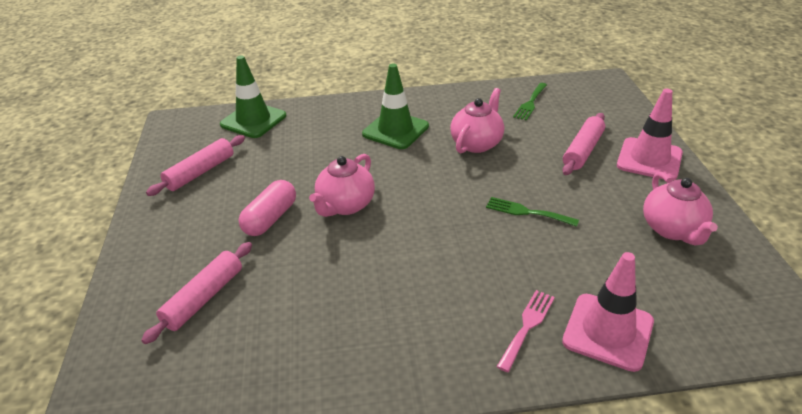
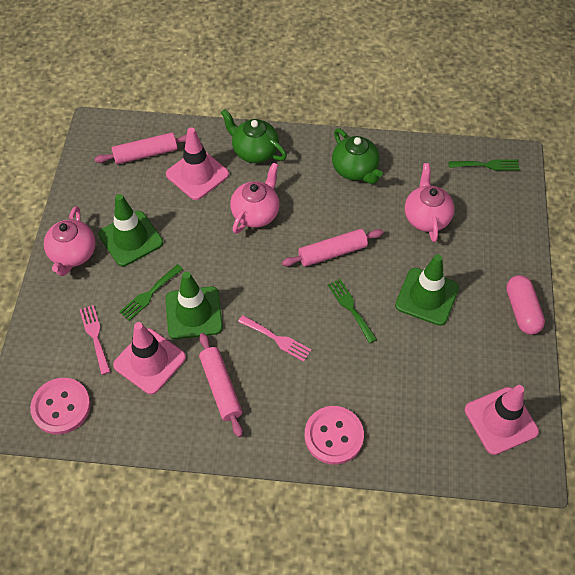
green fork: [486,197,579,227] [513,83,547,121] = 2 -> [119,264,183,321] [328,279,377,343] [448,159,520,171] = 3
green teapot: none = 0 -> [221,109,287,163] [332,128,383,184] = 2
green traffic cone: [220,55,286,138] [362,64,429,149] = 2 -> [98,194,163,266] [165,271,223,339] [395,254,459,326] = 3
pink button: none = 0 -> [30,378,91,435] [305,406,364,465] = 2
pink fork: [496,290,555,372] = 1 -> [79,305,110,375] [238,315,311,362] = 2
pink traffic cone: [562,252,654,372] [617,89,683,180] = 2 -> [113,322,186,394] [166,127,229,200] [465,385,539,455] = 3

